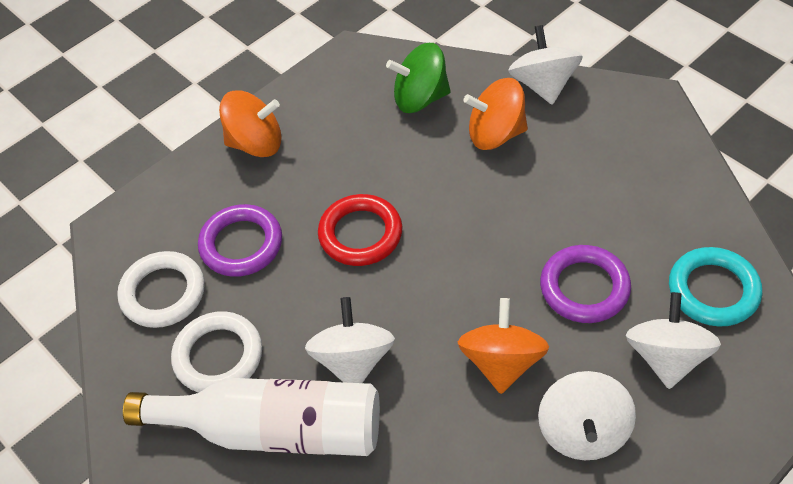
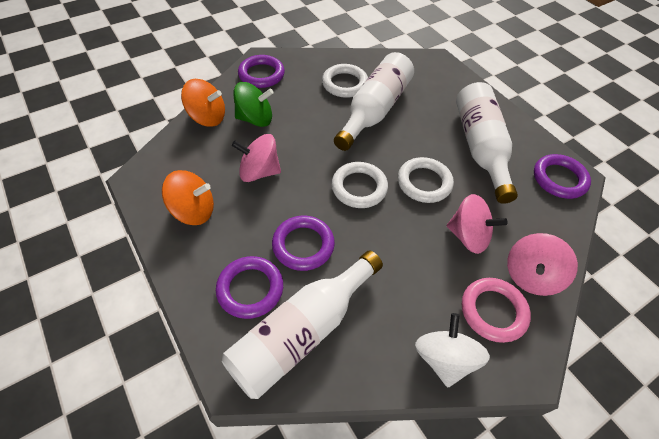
orange spinning top: [219,91,282,157] [458,298,549,394] [463,78,528,150] = 3 -> [162,170,214,225] [181,79,225,127] = 2
pink ring: none = 0 -> [462,278,531,343] = 1
pink spinning top: none = 0 -> [232,134,281,182] [447,194,508,254] [507,233,578,296] = 3
purple ring: [198,204,282,277] [540,245,631,323] = 2 -> [216,256,283,319] [238,55,285,88] [272,216,335,271] [534,154,591,199] = 4
red ring: [318,194,403,266] = 1 -> none = 0
turquoise ring: [669,247,762,327] = 1 -> none = 0
white bottle: [123,378,380,456] = 1 -> [222,250,383,399] [334,52,414,151] [456,82,518,204] = 3
white ring: [117,251,205,328] [171,311,262,393] = 2 -> [322,64,368,98] [332,162,388,208] [398,157,454,203] = 3
white spinning top: [305,297,395,383] [508,25,583,105] [538,371,636,460] [626,292,721,389] = 4 -> [415,313,490,387] = 1

